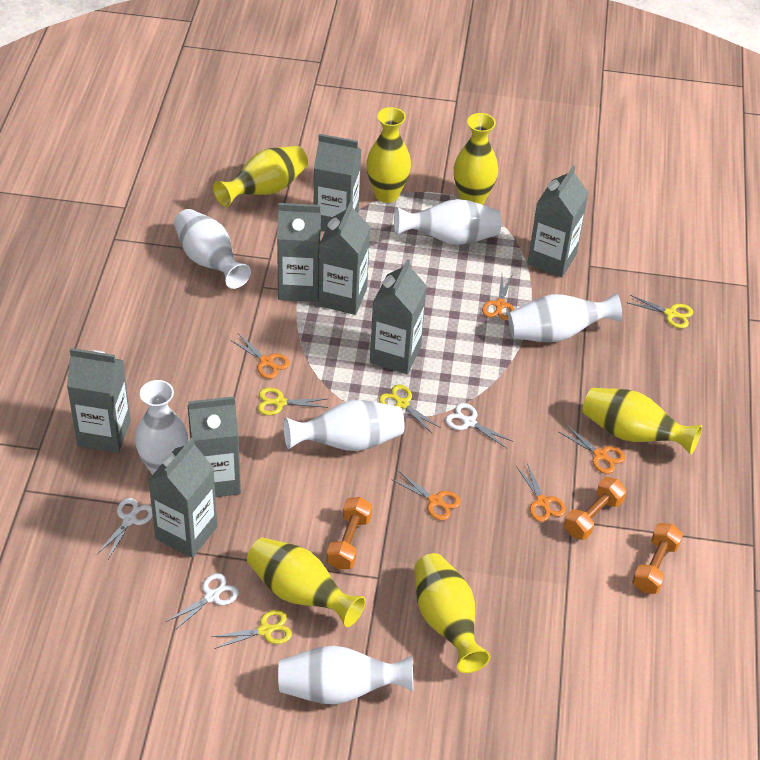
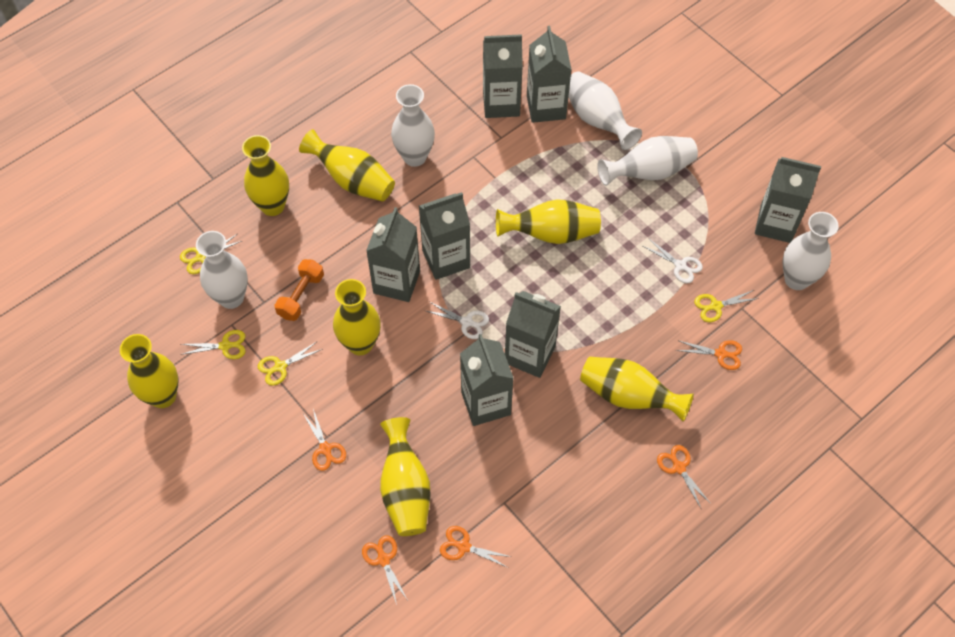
grey carton: [67,348,131,453] [148,438,217,558] [188,396,241,497] [277,203,321,302] [314,134,361,232] [318,201,370,315] [370,259,427,374] [527,166,589,277] = 8 -> [366,207,420,302] [419,192,470,280] [460,334,514,426] [483,34,523,118] [505,291,561,378] [527,26,572,123] [755,157,821,243] = 7
orange dumbbell: [327,497,372,570] [564,477,627,540] [632,523,683,594] = 3 -> [275,259,324,321] = 1
white scissors: [97,498,153,559] [166,573,239,631] [445,403,512,448] = 3 -> [426,302,489,339] [643,238,703,283] = 2
white vase: [135,380,188,475] [174,209,251,289] [278,646,413,705] [283,400,405,451] [394,199,501,245] [508,293,622,342] = 6 -> [196,231,248,309] [391,84,435,167] [569,71,642,150] [597,136,698,186] [783,212,839,290] = 5
yellow vase: [213,146,308,207] [247,538,366,627] [366,107,411,203] [415,553,490,673] [454,113,498,205] [582,388,702,455] = 6 -> [120,334,178,408] [242,135,289,216] [299,129,395,201] [333,279,380,355] [380,417,431,536] [496,199,601,244] [580,357,694,422] = 7

